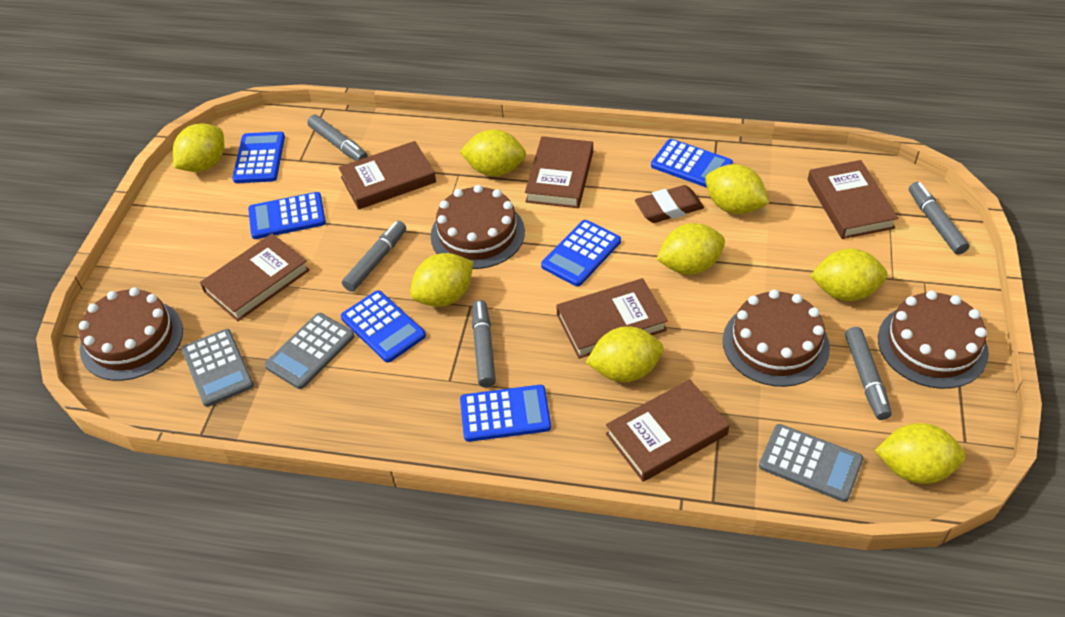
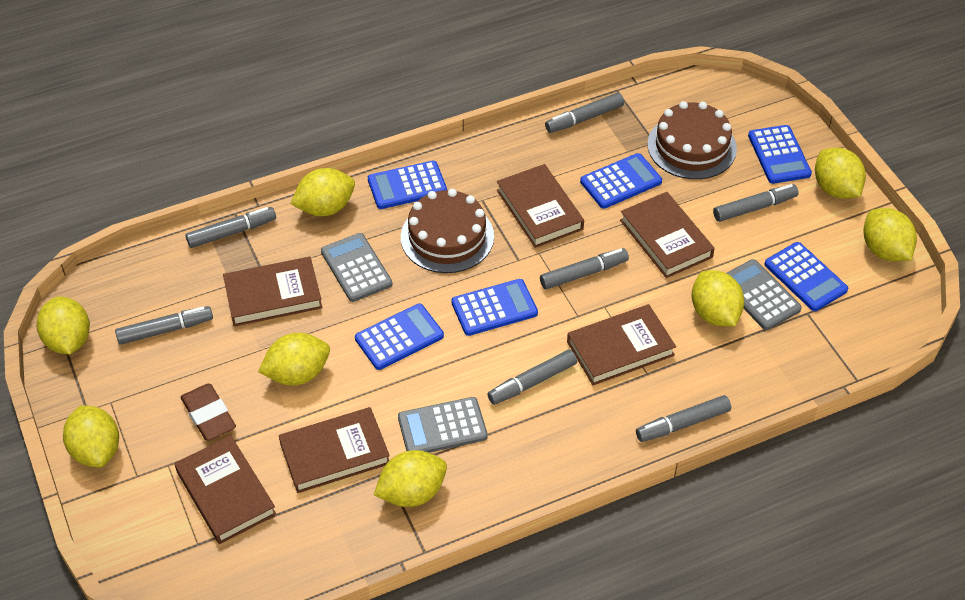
brown cake: [79,287,183,381] [430,185,525,269] [723,289,830,387] [878,290,989,389] = 4 -> [401,189,494,273] [647,101,737,179] = 2
grey marker: [307,115,368,161] [342,221,406,292] [472,300,496,387] [845,327,892,420] [909,182,970,255] = 5 -> [115,306,213,345] [186,207,276,248] [487,349,577,405] [540,248,629,290] [545,93,624,133] [636,395,731,442] [713,184,799,222] = 7

